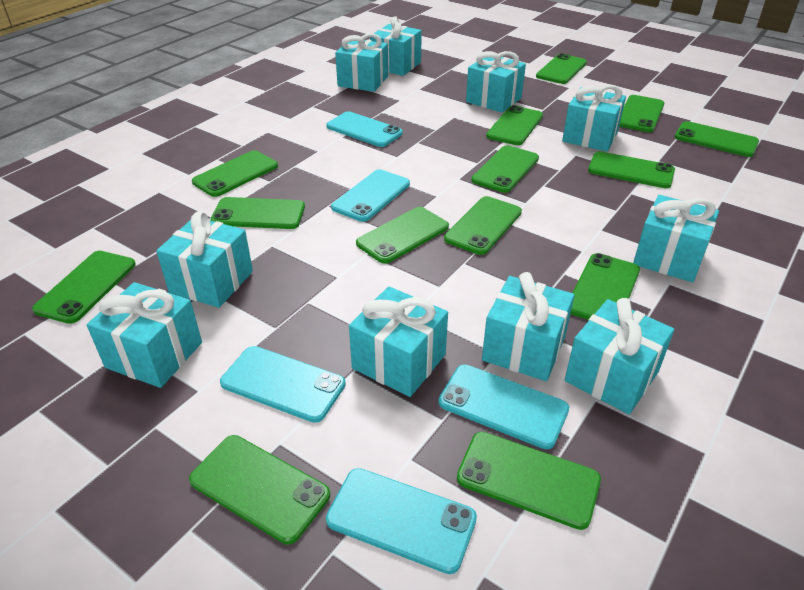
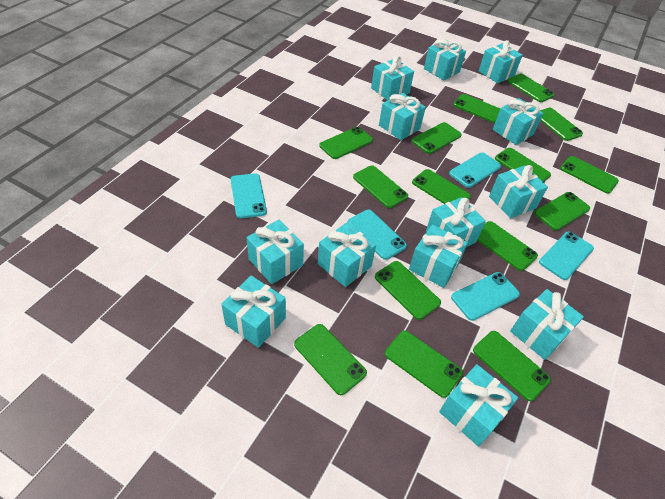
green phone: [32,251,136,324] [189,435,330,544] [192,150,278,197] [211,197,305,229] [356,207,449,264] [444,196,522,255] [457,432,601,530] [471,145,539,193] [486,105,543,145] [536,53,587,84] [571,253,640,320] [588,151,675,188] [619,95,665,132] [675,121,759,157] = 14 -> [294,324,367,395] [319,127,373,159] [353,165,408,208] [375,261,441,320] [385,331,463,398] [412,122,462,154] [412,169,471,204] [453,94,500,123] [473,331,551,401] [477,221,538,271] [495,148,551,182] [507,74,554,102] [534,192,590,230] [540,108,583,141] [560,156,619,194] = 15
turquoise gift: [87,282,202,388] [156,211,253,308] [335,33,388,92] [349,286,448,397] [370,16,422,76] [466,51,526,113] [482,272,575,381] [562,85,626,151] [565,298,674,414] [633,195,719,282] = 10 -> [221,276,286,348] [246,220,304,284] [318,223,376,287] [371,56,414,101] [379,93,426,140] [409,225,468,288] [424,39,466,81] [426,197,486,247] [439,364,518,447] [479,40,523,83] [489,165,548,218] [493,98,544,145] [510,289,584,360] = 13

